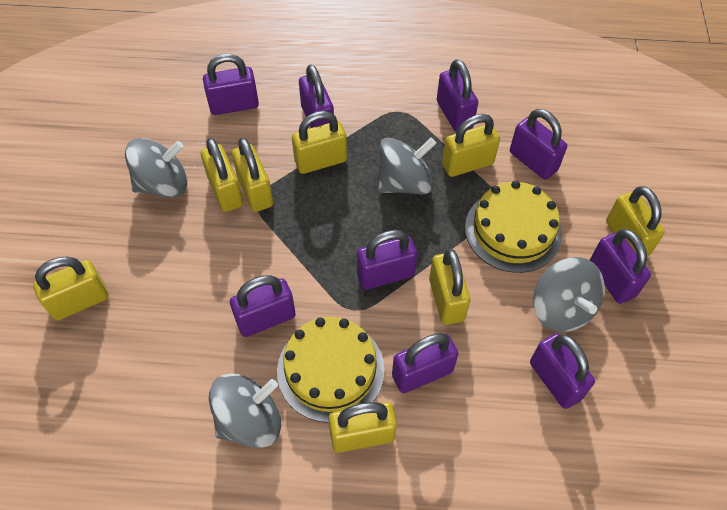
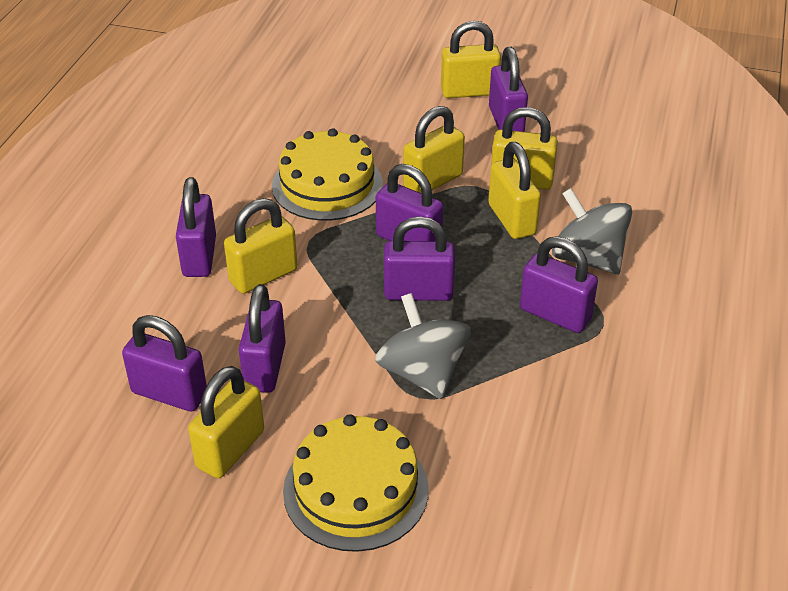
grey spinning top: [125,138,187,198] [209,373,281,448] [378,138,436,195] [533,257,605,332] = 4 -> [375,293,471,399] [552,188,632,274] = 2
purple padlock: [203,54,259,115] [230,275,296,337] [299,64,334,128] [357,230,417,289] [392,333,458,393] [437,59,478,132] [510,109,567,180] [530,333,595,409] [590,229,651,304] = 9 -> [122,315,207,411] [176,177,216,277] [239,284,286,393] [376,164,444,241] [384,216,455,301] [489,47,528,132] [520,236,598,333] = 7
yellow padlock: [33,257,109,321] [201,138,243,212] [232,138,273,212] [292,111,347,174] [329,402,397,453] [429,249,471,325] [442,114,500,177] [606,186,665,257] = 8 -> [188,366,264,478] [224,198,297,294] [403,106,465,193] [441,21,501,98] [488,142,541,239] [491,107,558,190] = 6

